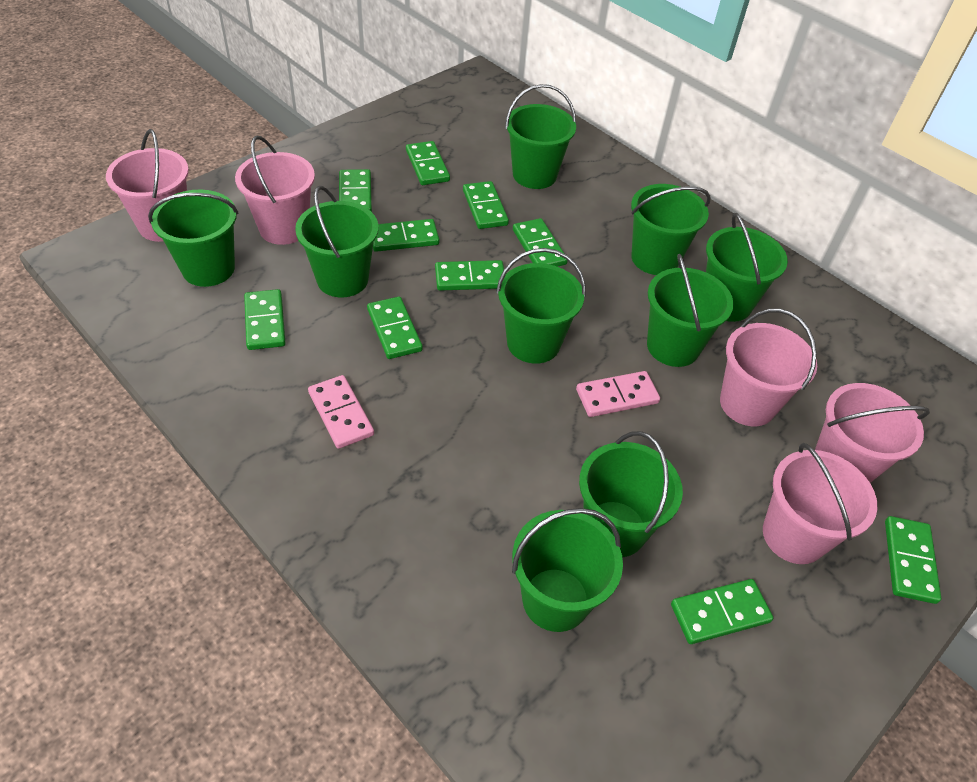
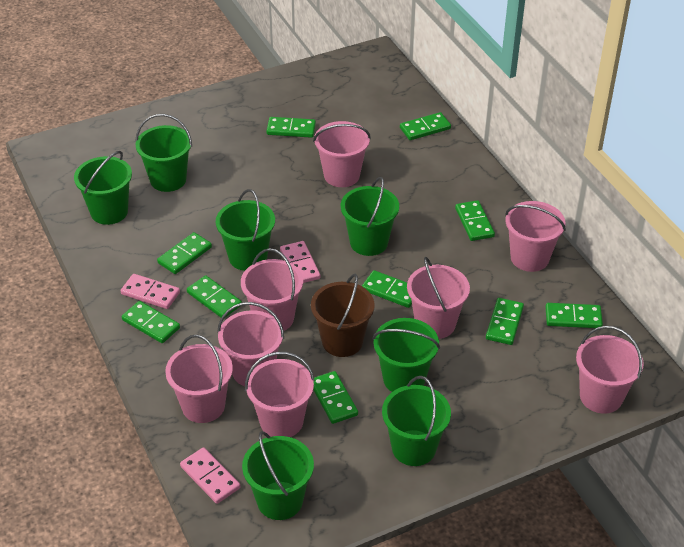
brown bucket: none = 0 -> [311,274,374,357] = 1
green bucket: [148,190,238,287] [295,186,379,297] [496,248,586,364] [505,84,576,189] [512,508,623,632] [579,431,683,557] [631,184,710,275] [647,254,734,367] [706,213,788,322] = 9 -> [74,151,132,225] [135,114,192,192] [216,189,275,271] [242,431,314,520] [341,177,399,256] [373,318,440,392] [382,376,451,466] = 7
pink bucket: [106,129,189,242] [235,136,315,245] [720,309,817,426] [763,443,877,564] [815,383,930,483] = 5 -> [165,334,233,423] [217,302,284,386] [241,248,303,331] [245,352,315,437] [313,121,371,187] [407,257,470,339] [505,201,566,272] [576,326,644,414] = 8
pink domino: [308,375,374,449] [576,371,660,417] = 2 -> [121,274,180,309] [180,447,240,504] [280,241,320,283] = 3

